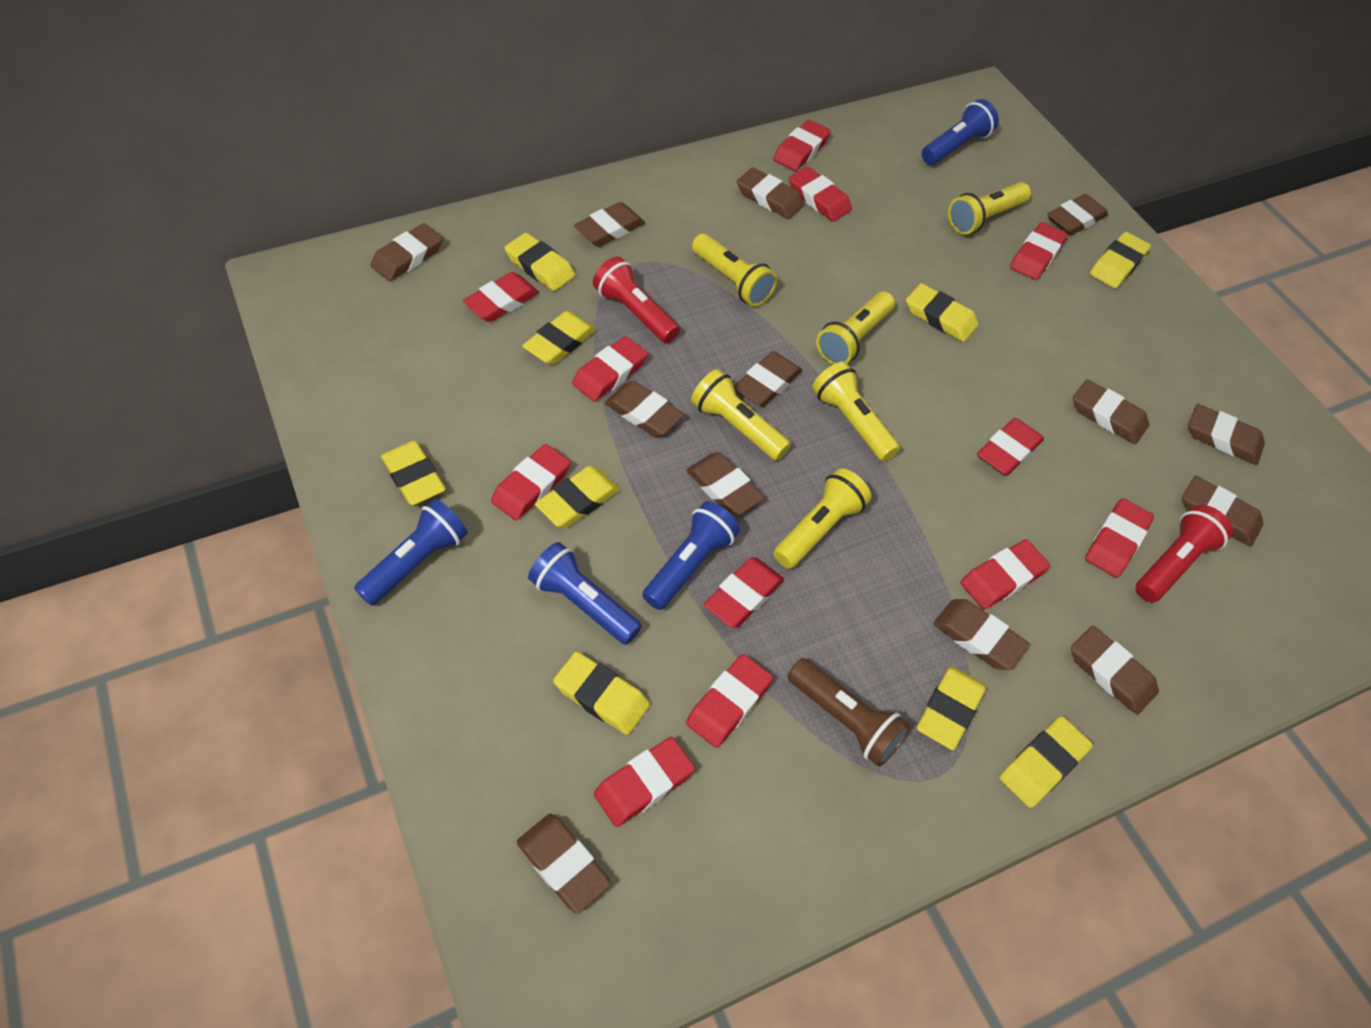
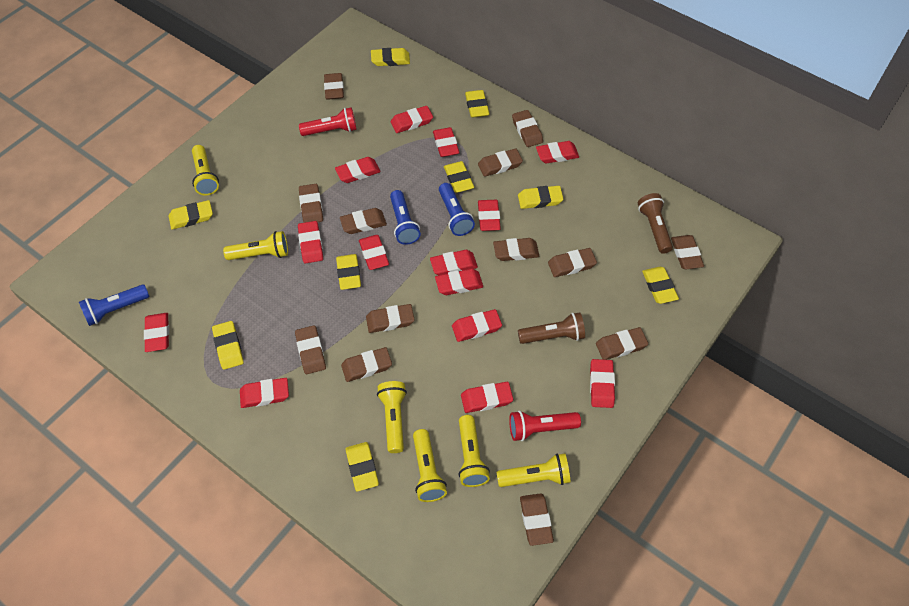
blue flashlight: [354,499,468,606] [528,542,642,645] [642,501,740,610] [922,99,999,165] = 4 -> [79,284,149,326] [390,190,421,245] [439,183,475,236] = 3
brown flashlight: [788,658,911,767] = 1 -> [518,312,585,344] [638,193,673,254] = 2
red eraser: [463,272,539,322] [491,444,571,520] [572,336,648,402] [594,737,695,827] [686,654,773,748] [704,557,784,628] [773,120,831,171] [789,167,852,221] [961,539,1050,609] [977,418,1044,476] [1010,222,1067,280] [1085,498,1154,578] = 12 -> [144,313,169,352] [240,378,289,408] [298,221,323,264] [335,157,380,183] [359,235,389,270] [391,106,433,133] [430,250,478,275] [433,127,460,157] [435,269,483,295] [452,309,502,342] [461,382,513,413] [478,200,501,231] [536,141,579,164] [590,359,615,408] = 14

